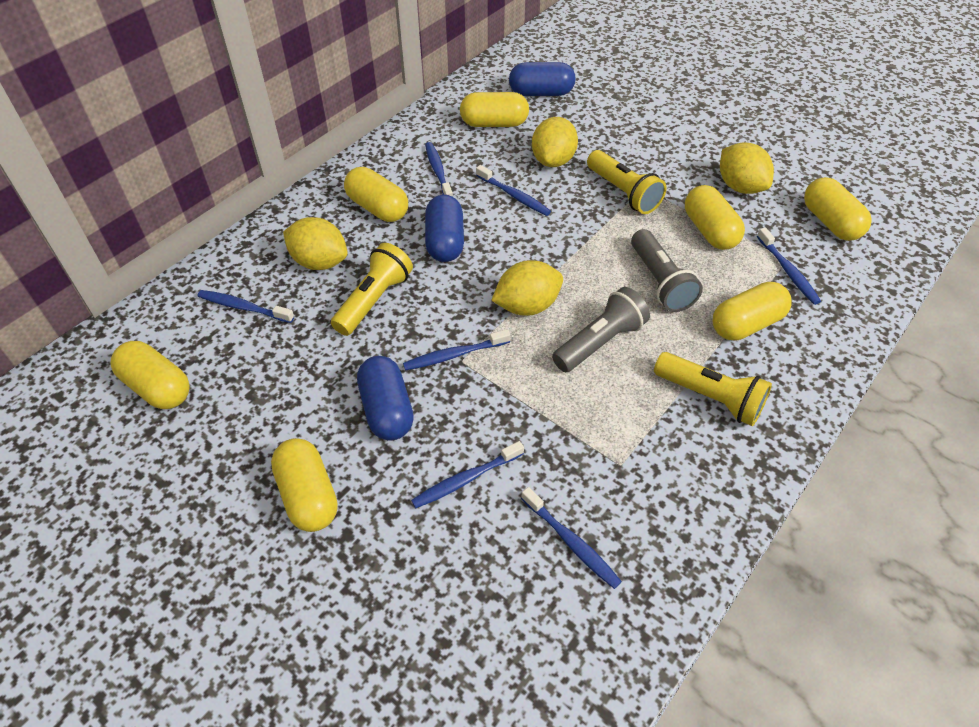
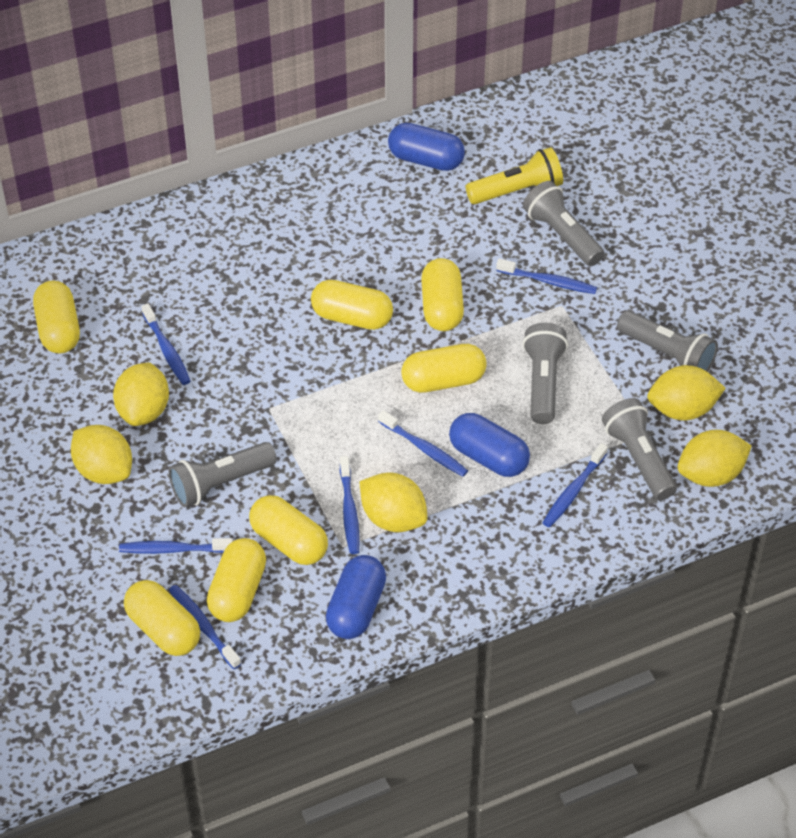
grey flashlight: [552,287,650,372] [631,229,703,312] = 2 -> [169,442,277,507] [523,181,604,266] [523,323,568,424] [602,398,677,500] [617,311,718,372] = 5
yellow flashlight: [331,243,413,336] [587,150,667,214] [654,352,772,426] = 3 -> [466,147,563,204] = 1
yellow lemon: [283,217,348,270] [491,260,563,316] [532,117,578,167] [720,142,774,194] = 4 -> [71,425,132,484] [113,362,169,426] [359,472,427,532] [647,365,726,421] [677,430,752,487] = 5

